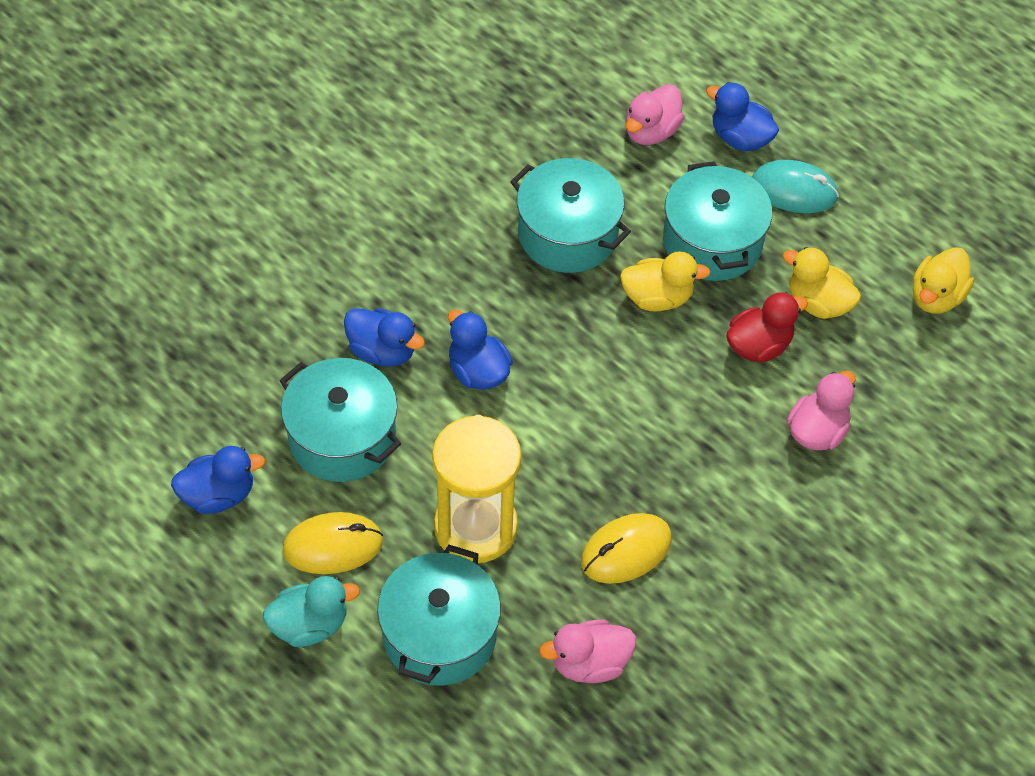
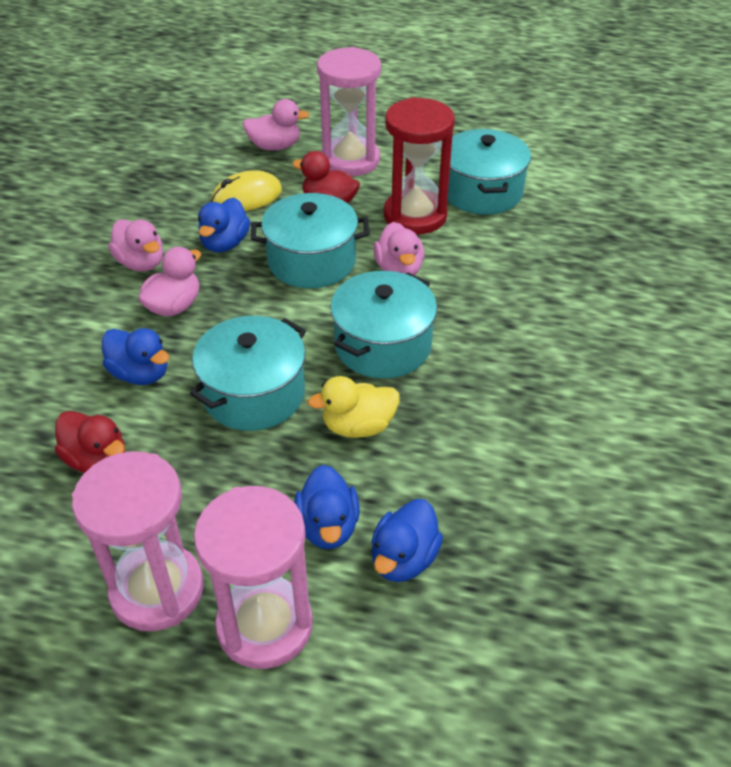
pink duck: [539,619,636,683] [626,84,685,145] [787,371,856,450] = 3 -> [108,219,163,271] [138,247,201,316] [243,99,310,151] [373,222,424,275] = 4
pink hourglass: none = 0 -> [72,451,204,631] [194,486,313,669] [317,47,381,176] = 3
red duck: [727,292,808,363] = 1 -> [55,411,125,473] [292,151,360,203] = 2
red hourglass: none = 0 -> [384,97,455,235] = 1
turquoise duck: [263,576,360,647] = 1 -> none = 0
turquoise mouse: [752,160,839,213] = 1 -> none = 0
yellow duck: [620,251,711,311] [783,247,861,319] [913,247,974,313] = 3 -> [308,376,400,438] = 1
yellow hourglass: [432,415,521,563] = 1 -> none = 0
yellow mouse: [283,512,383,574] [581,513,671,584] = 2 -> [211,170,282,211] = 1

